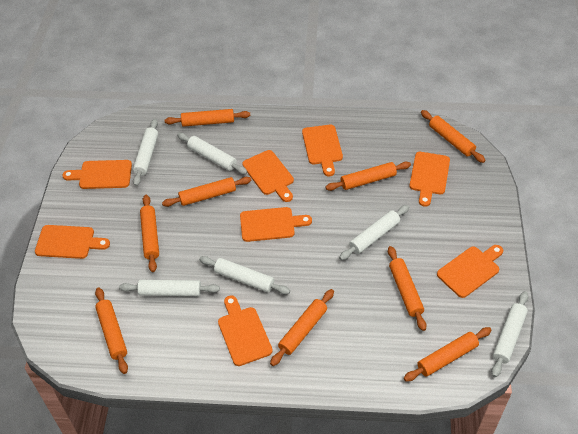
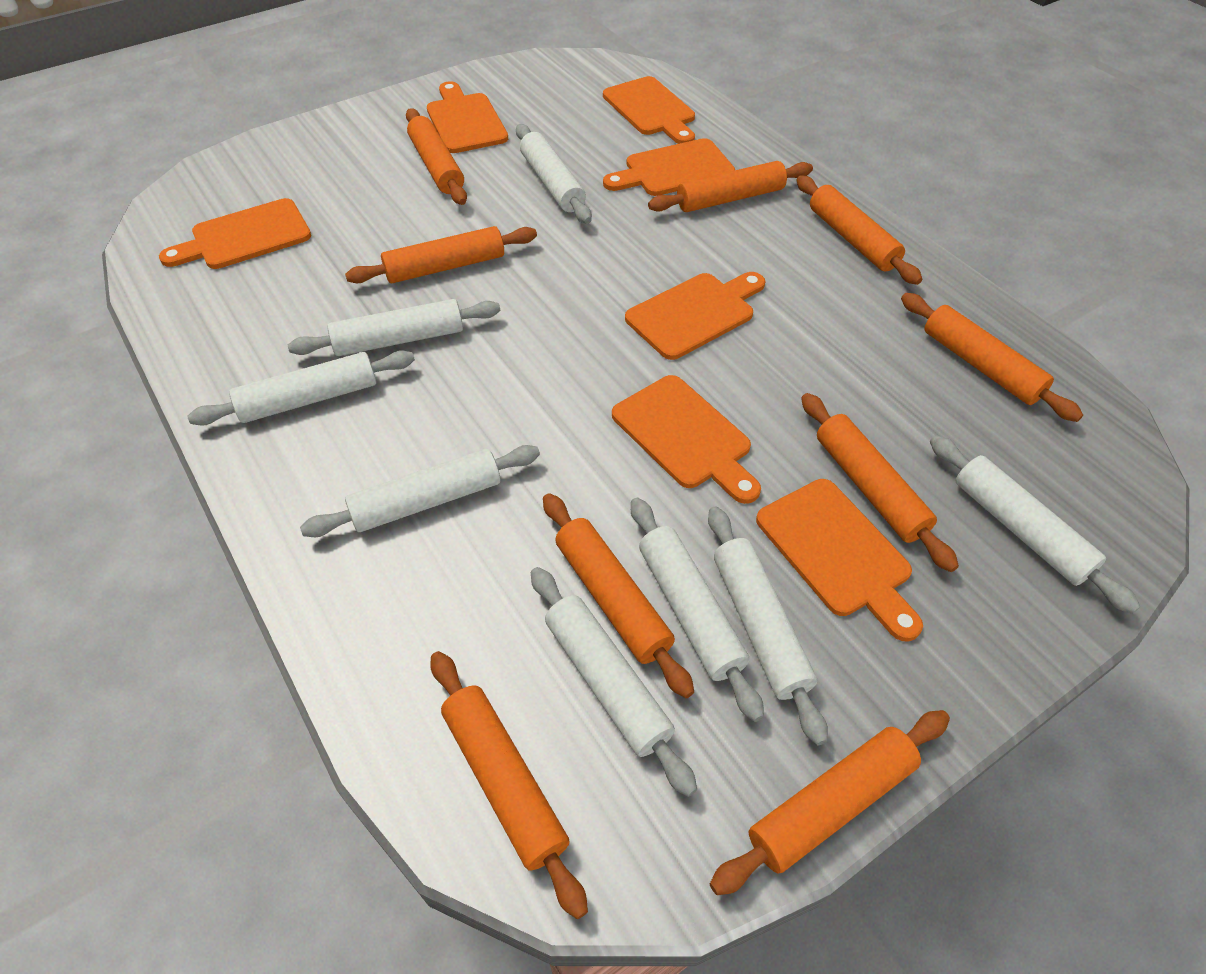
orange cutting board: [35,225,110,259] [62,160,132,189] [218,295,273,366] [240,207,312,242] [242,150,294,202] [302,125,343,176] [409,152,450,207] [437,245,503,298] = 8 -> [159,198,311,269] [427,81,508,153] [603,76,695,144] [603,138,735,196] [612,375,761,504] [625,272,765,360] [756,479,923,642] = 7
white rolling pin: [119,280,220,296] [133,119,158,186] [177,133,248,174] [199,256,290,294] [339,205,409,260] [492,291,528,377] = 6 -> [187,350,415,426] [288,299,500,356] [300,445,540,537] [516,124,592,224] [531,567,697,797] [631,498,764,722] [708,507,828,745] [930,435,1140,614] = 8

